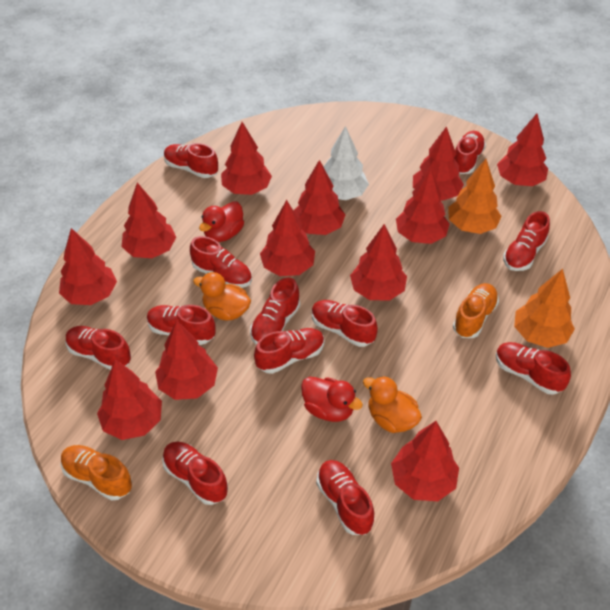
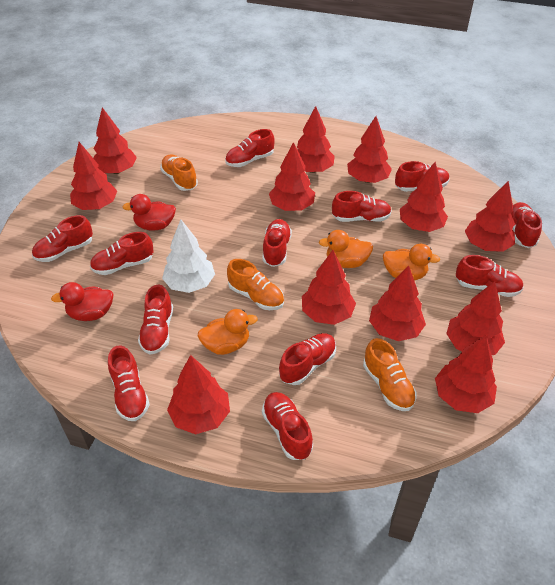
orange duck: [193,272,251,320] [363,376,422,433] = 2 -> [198,309,258,355] [319,230,373,268] [383,244,440,281] = 3
orange shoe: [61,445,132,501] [453,283,499,338] = 2 -> [160,155,198,191] [227,259,284,310] [363,338,416,411] = 3
orange tree: [448,159,502,234] [514,269,575,348] = 2 -> none = 0

